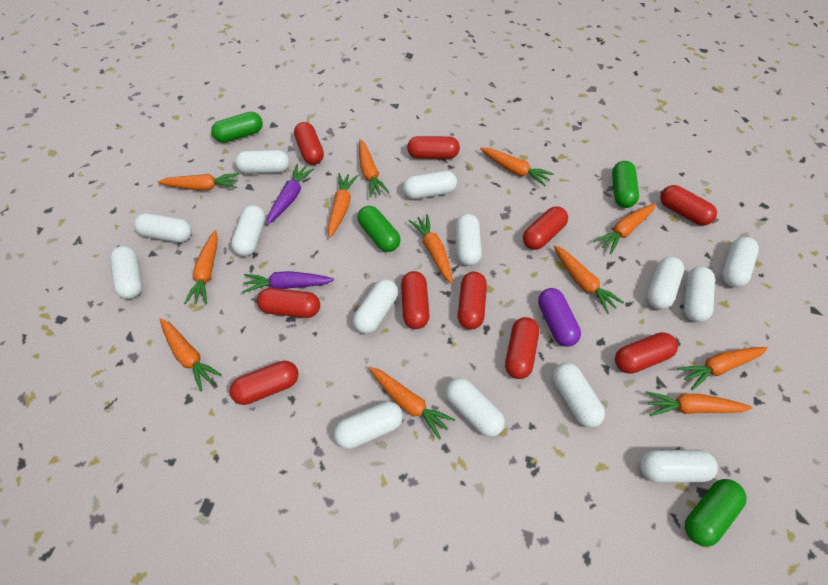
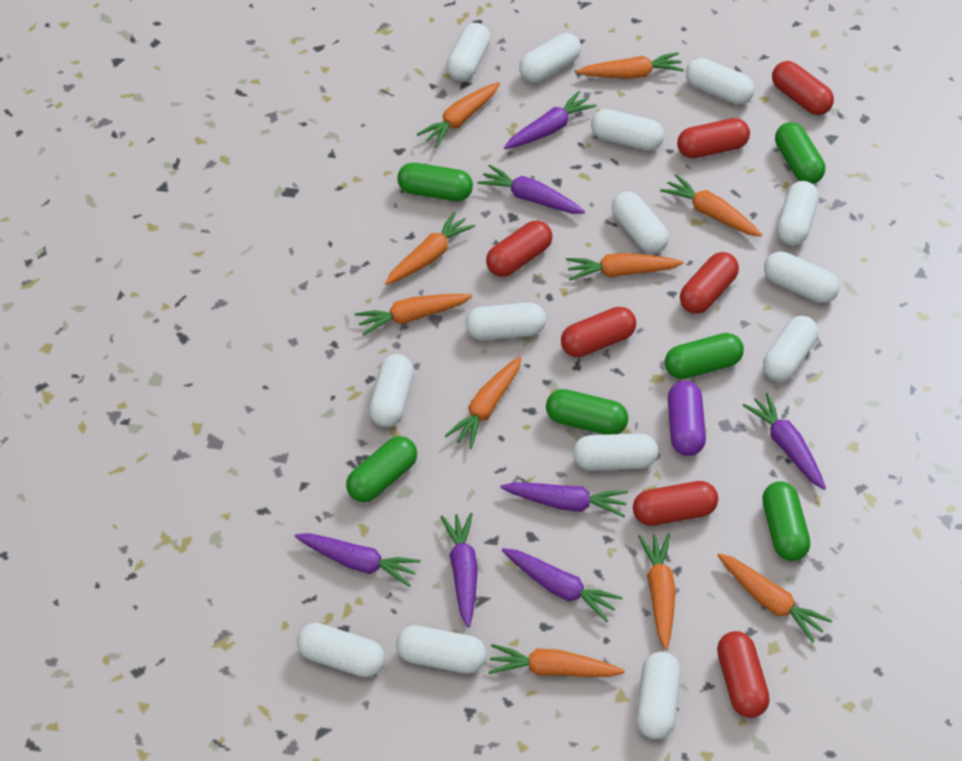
green capsule: [211,112,263,143] [357,206,400,252] [612,161,639,208] [685,479,746,547] = 4 -> [346,436,417,502] [397,163,473,201] [546,389,628,435] [665,333,744,379] [762,481,810,561] [775,122,825,184] = 6
orange carrot: [157,173,239,190] [159,318,222,391] [184,230,218,305] [328,173,358,238] [359,139,389,197] [369,367,455,440] [409,214,453,284] [480,148,554,186] [554,245,624,314] [594,203,656,254] [646,391,752,416] [677,347,768,390] = 12 -> [355,294,472,336] [385,212,475,285] [417,82,500,148] [445,357,521,449] [489,644,625,677] [566,253,683,281] [576,52,684,79] [638,534,676,650] [660,174,762,237] [717,553,832,643] = 10
purple carrot: [242,271,334,293] [266,164,314,225] = 2 -> [295,533,421,587] [441,513,478,627] [478,165,585,213] [500,482,628,517] [502,548,623,622] [504,91,597,149] [743,393,826,490] = 7
red capsule: [230,361,299,405] [257,288,320,318] [294,122,324,165] [401,271,429,329] [407,136,460,159] [458,272,487,329] [505,317,539,379] [523,206,568,250] [615,332,678,374] [660,185,717,226] = 10 -> [486,220,552,277] [561,307,636,357] [633,481,718,526] [677,118,750,158] [680,252,739,314] [717,631,770,718] [772,61,834,115] = 7

